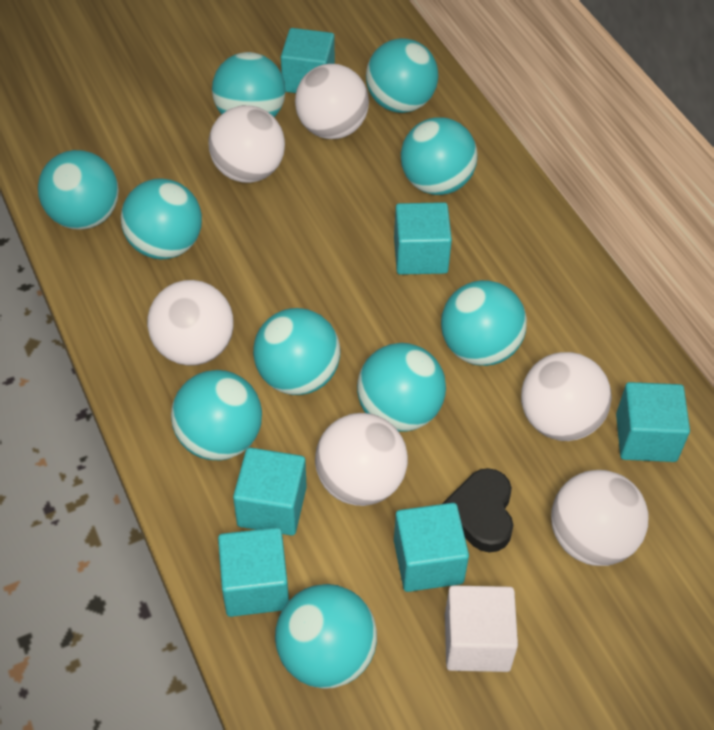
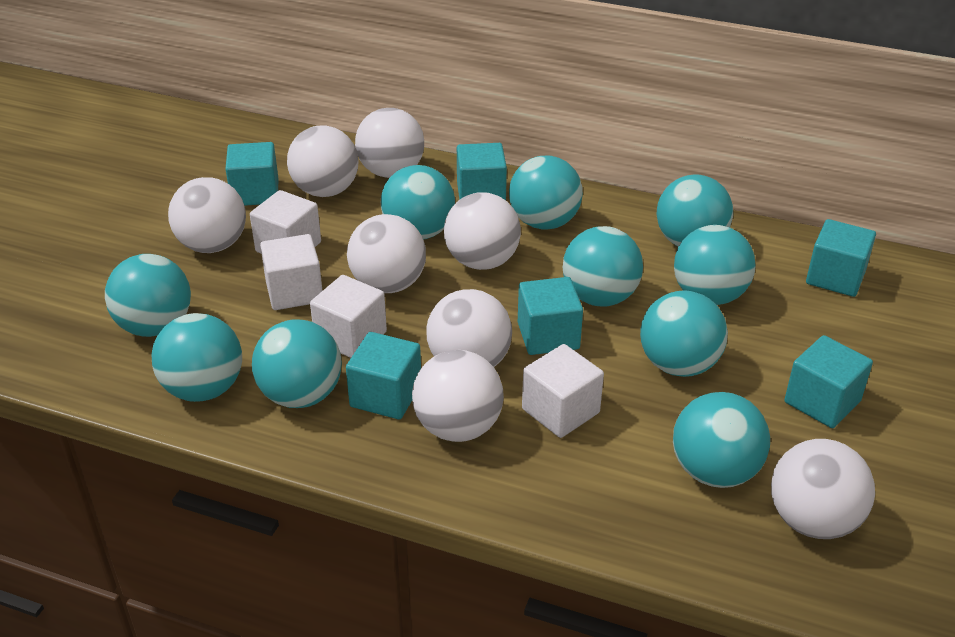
black heart: [442,468,513,552] = 1 -> none = 0
white ball: [147,280,234,366] [209,105,285,183] [295,64,369,139] [315,413,408,506] [521,352,612,441] [551,470,648,566] = 6 -> [168,177,246,253] [287,125,359,197] [347,214,426,293] [355,108,424,178] [412,350,504,442] [426,289,512,367] [444,192,521,270] [771,439,875,539] = 8
white cube: [445,585,518,672] = 1 -> [250,190,321,254] [260,234,323,310] [310,275,387,358] [522,344,604,438] = 4

